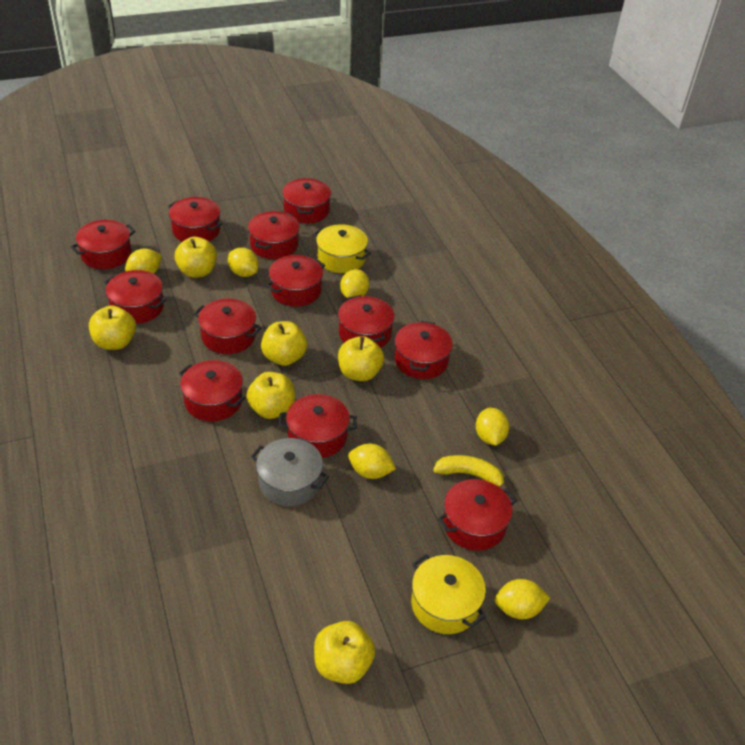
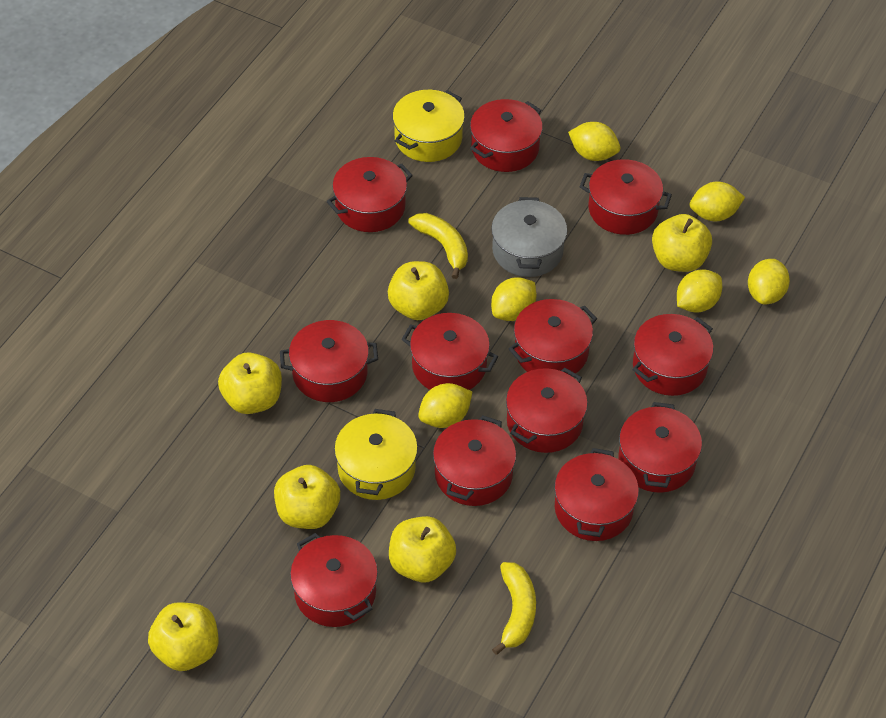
yellow banana: [433,455,509,493] = 1 -> [408,213,468,279] [492,562,536,655] = 2

